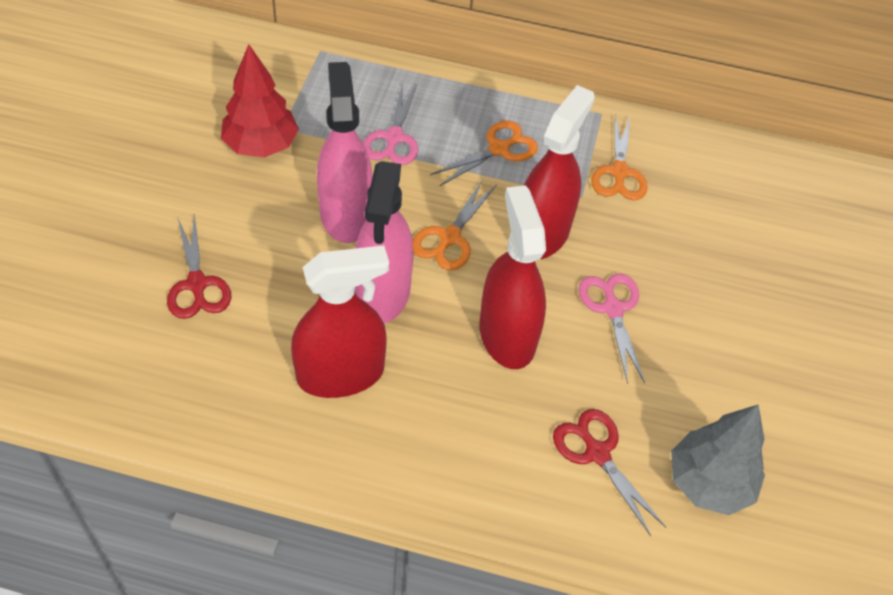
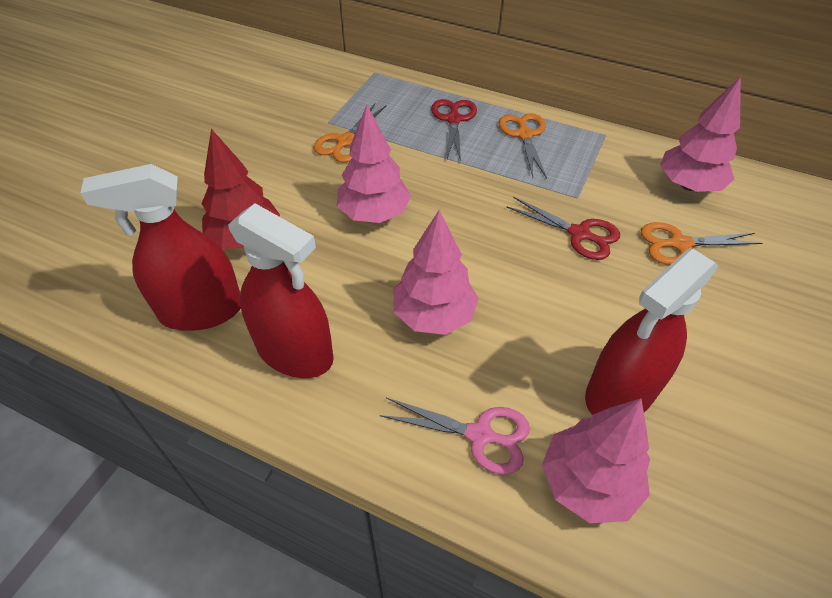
grey tree: [671,404,765,515] = 1 -> none = 0
pink scissors: [363,83,418,165] [578,273,645,384] = 2 -> [380,398,530,475] = 1
pink spray bottle: [317,62,373,243] [355,161,414,323] = 2 -> none = 0
pink tree: none = 0 -> [337,105,411,223] [393,210,479,335] [542,398,650,523] [660,77,741,192] = 4

